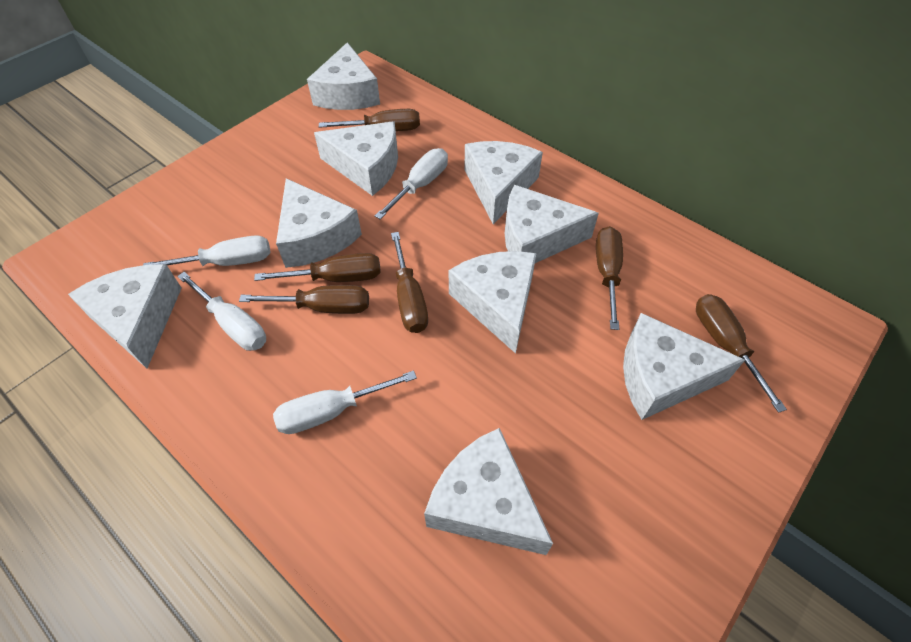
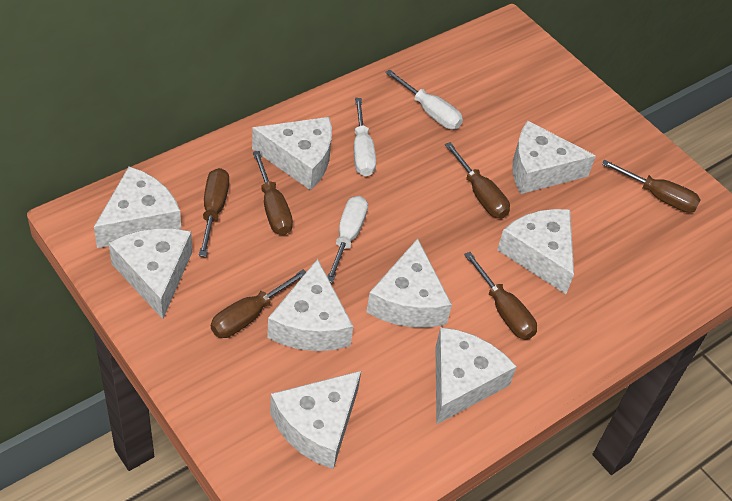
white screwdriver: [143,235,271,266] [177,272,266,351] [273,370,417,434] [375,148,448,220] = 4 -> [327,196,368,283] [354,98,376,176] [385,69,463,129] = 3

